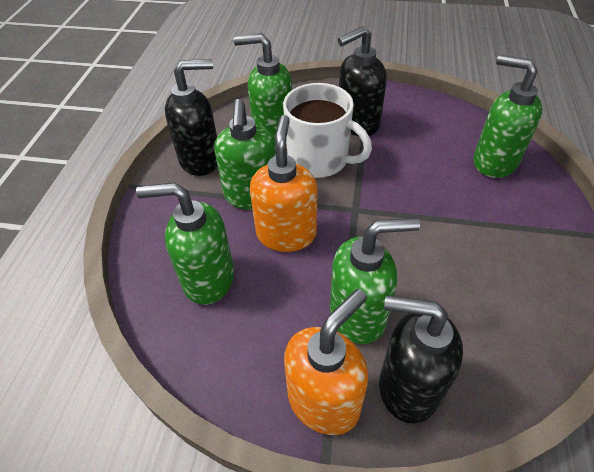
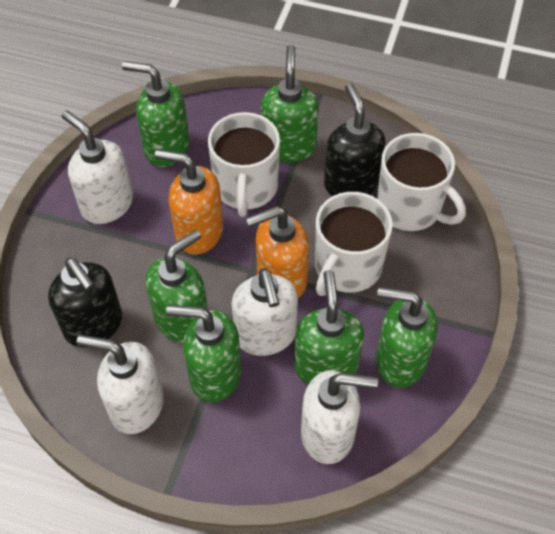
black soap dispenser: [165,59,218,176] [338,26,387,136] [379,295,463,424] = 3 -> [48,257,122,347] [324,83,386,196] = 2
green soap dispenser: [136,183,234,305] [214,99,276,210] [233,33,292,138] [330,218,420,344] [474,55,542,178] = 5 -> [122,61,190,167] [145,230,208,343] [166,305,242,402] [261,45,319,162] [294,270,364,385] [376,287,438,388] = 6
white mug: [283,83,372,178] = 1 -> [208,112,280,217] [315,192,393,296] [377,133,466,231] = 3
white soap dispenser: none = 0 -> [62,110,133,224] [77,335,164,434] [231,268,298,356] [301,370,378,464] = 4

